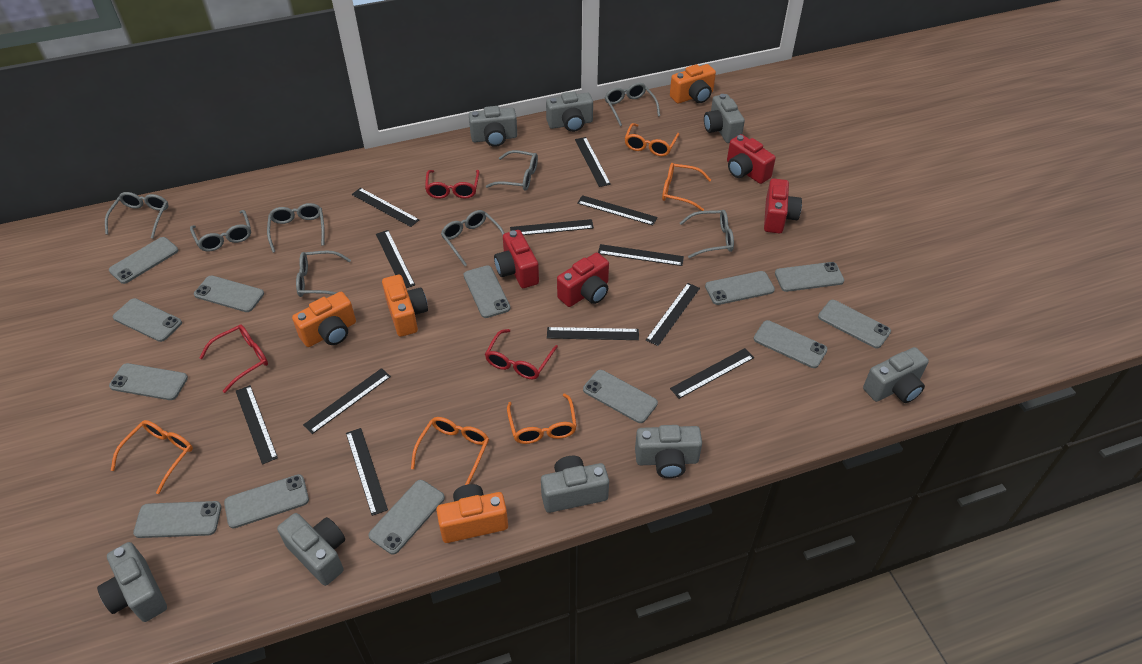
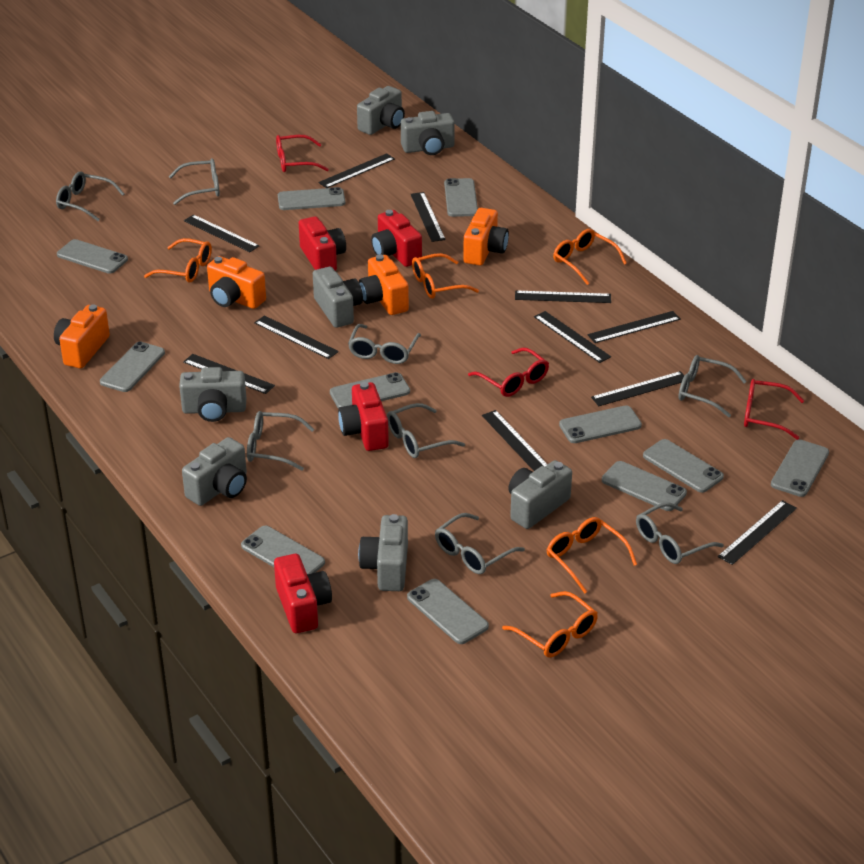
black ruler: [236,385,278,465] [303,368,391,434] [346,428,388,516] [352,188,420,227] [376,230,415,288] [510,219,594,235] [547,327,639,340] [575,137,611,187] [577,195,657,226] [598,244,684,266] [646,283,700,346] [670,348,754,399] = 12 -> [183,354,275,394] [184,214,259,252] [254,315,339,359] [318,153,395,188] [411,192,446,242] [482,410,548,471] [515,291,611,303] [534,311,611,363] [588,311,681,343] [591,371,685,406] [718,500,797,565] = 11
grey camera: [97,542,167,622] [277,513,345,586] [469,106,517,147] [541,456,609,513] [546,91,593,132] [635,425,702,478] [704,94,745,143] [863,347,929,403] = 8 -> [179,367,246,422] [182,437,247,506] [313,267,363,328] [357,86,405,135] [358,514,408,591] [401,111,455,155] [508,460,572,529] = 7
grey phone: [109,237,178,284] [109,363,188,400] [113,298,182,342] [133,501,222,538] [194,275,264,312] [224,474,309,528] [368,480,445,554] [464,265,511,318] [583,370,658,423] [705,271,775,305] [754,320,827,368] [775,262,844,292] [818,300,891,348] = 13 -> [57,239,128,274] [100,341,165,392] [241,526,325,574] [278,187,345,210] [330,372,410,409] [407,579,489,644] [444,178,478,217] [559,405,642,443] [602,461,687,511] [643,439,724,493] [771,440,829,497] = 11

